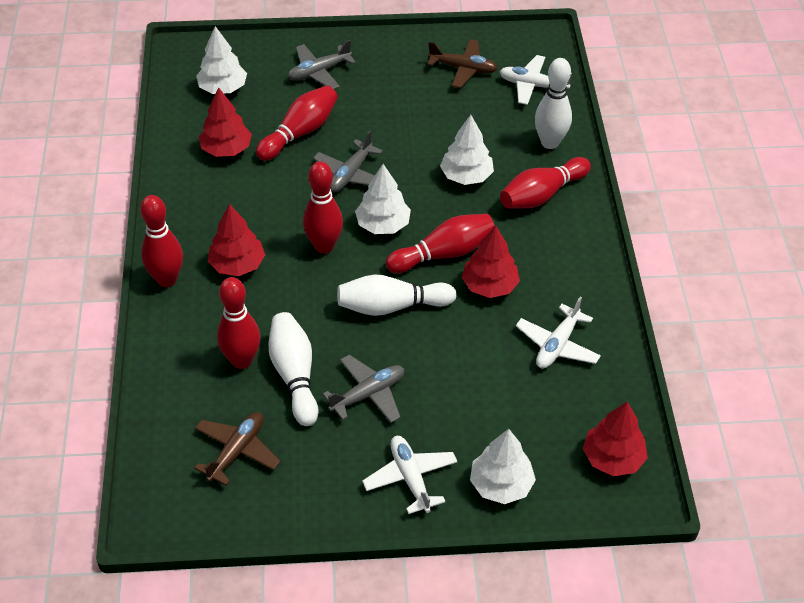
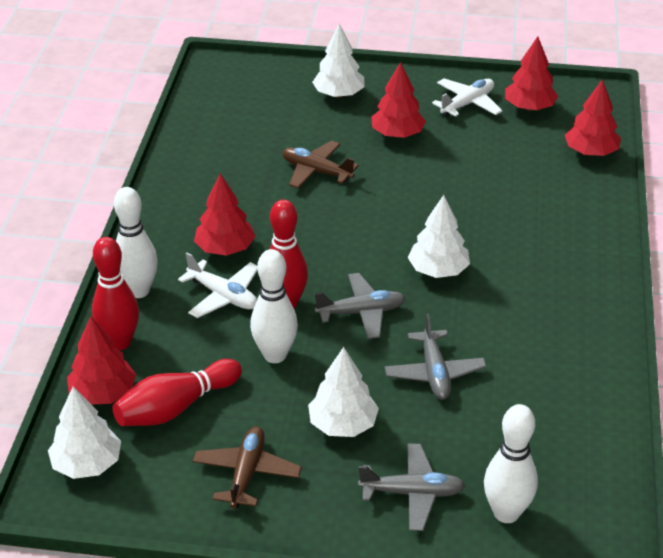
red bowling pin: [140,195,183,287] [217,277,261,369] [256,85,338,161] [303,162,343,254] [386,214,495,273] [500,157,591,209] = 6 -> [92,237,139,350] [112,359,242,426] [270,199,308,309] = 3
red tree: [199,87,252,157] [208,204,265,276] [462,226,520,298] [583,402,648,476] = 4 -> [67,317,136,405] [194,174,256,256] [371,62,426,138] [505,36,558,111] [565,79,621,156] = 5
white plane: [362,436,458,514] [499,55,572,105] [516,296,601,369] = 3 -> [178,252,258,318] [432,78,503,117] = 2

